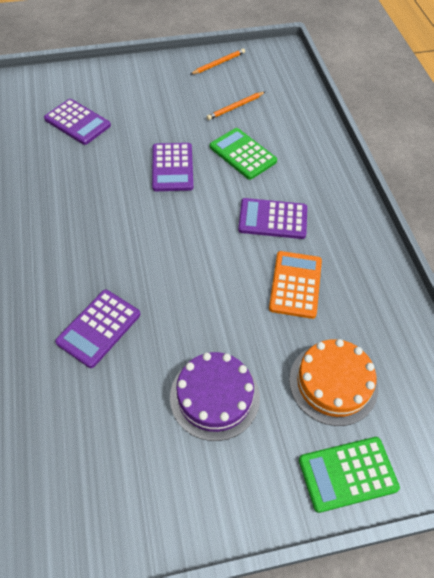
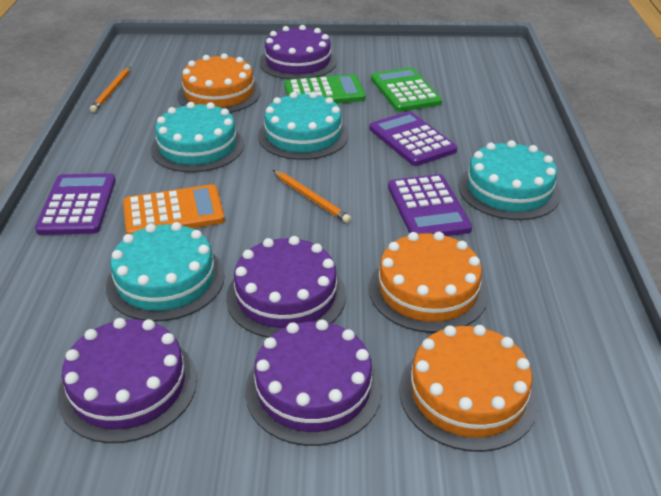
orange cake: [289,339,378,426] = 1 -> [177,53,261,113] [369,232,488,333] [399,325,538,452] = 3
purple cake: [170,352,260,441] = 1 -> [58,318,197,443] [226,236,346,338] [245,319,382,446] [259,25,337,80] = 4
purple calculator: [44,99,111,145] [55,290,140,368] [152,143,193,191] [238,198,307,239] = 4 -> [35,173,116,235] [369,111,457,166] [388,174,472,236] = 3
turquoise cake: none = 0 -> [106,222,225,321] [151,102,244,172] [258,92,349,160] [459,140,561,220] = 4

